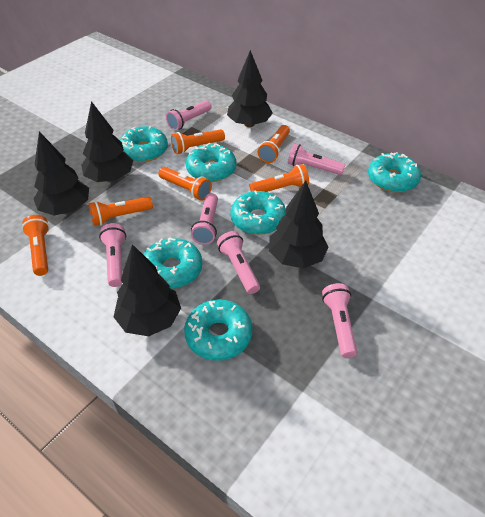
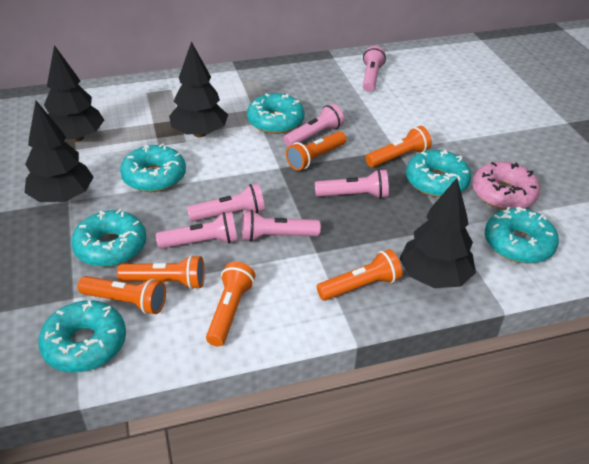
black tree: [33,132,89,215] [81,101,133,182] [114,244,181,336] [227,50,273,127] [269,180,329,268] = 5 -> [25,101,94,202] [44,45,104,142] [169,41,228,137] [399,178,476,288] = 4
pink donut: none = 0 -> [472,161,540,210] = 1

